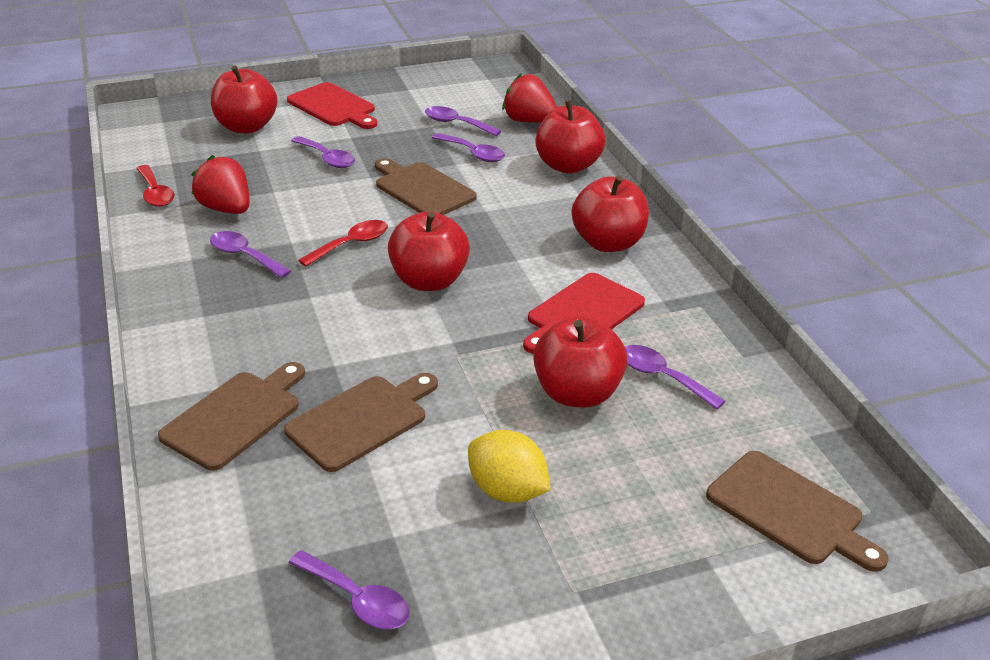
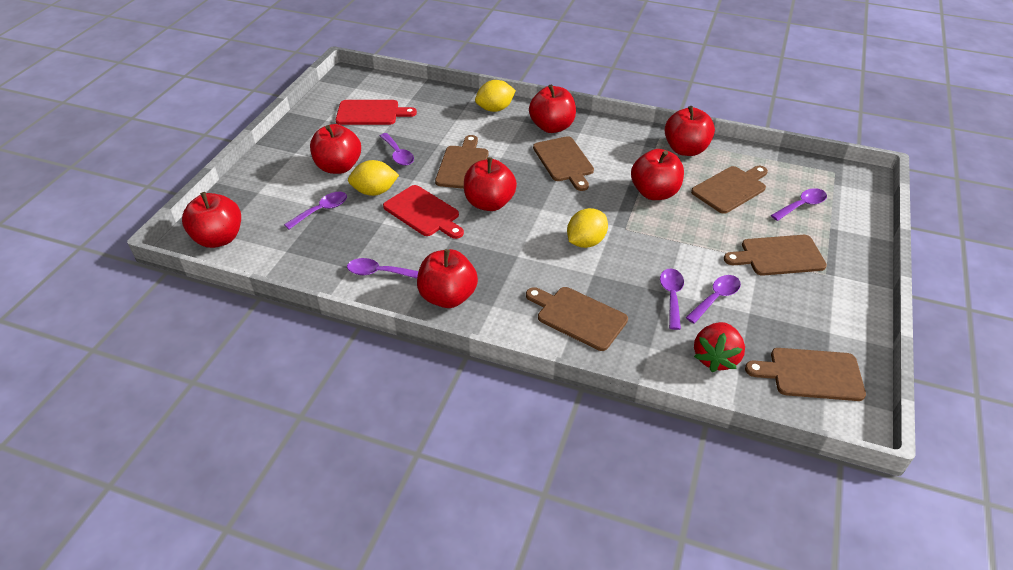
brown cutting board: [158,362,305,471] [284,373,438,472] [375,158,477,215] [706,451,889,572] = 4 -> [435,135,489,189] [526,287,628,351] [533,136,594,191] [691,166,768,214] [724,235,827,276] [745,348,866,401] = 6
red apple: [211,65,278,133] [388,211,470,291] [533,316,627,408] [536,100,605,174] [572,175,649,252] = 5 -> [182,192,241,248] [310,124,361,174] [417,249,478,308] [464,157,517,211] [529,84,576,133] [631,149,684,200] [665,106,715,156] = 7
red spoon: [136,165,175,207] [298,220,388,267] = 2 -> none = 0
red strawberry: [191,155,250,214] [502,73,557,123] = 2 -> [694,322,745,372] = 1
yellow lemon: [468,430,551,503] = 1 -> [348,160,399,196] [475,80,516,112] [567,208,608,248] = 3

